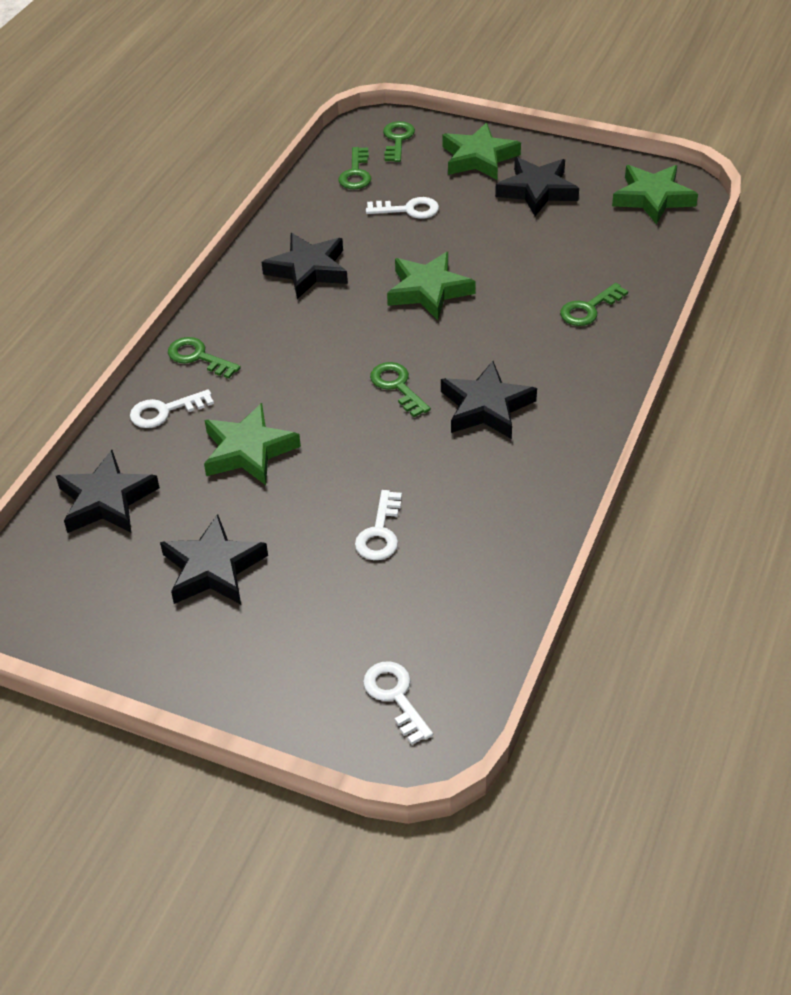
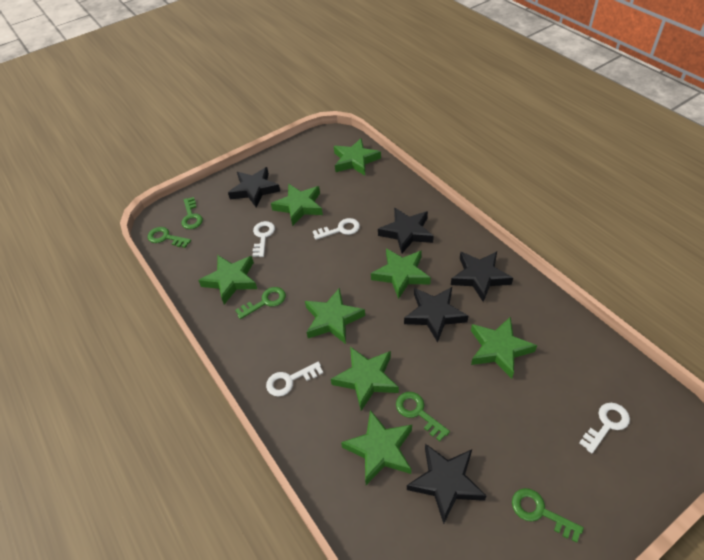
green star: [204,403,301,485] [387,252,476,320] [442,123,521,180] [612,165,698,225] = 4 -> [198,255,257,304] [271,184,323,226] [305,288,365,344] [331,347,399,411] [334,138,381,176] [341,410,412,485] [371,248,431,299] [471,317,537,379] = 8

